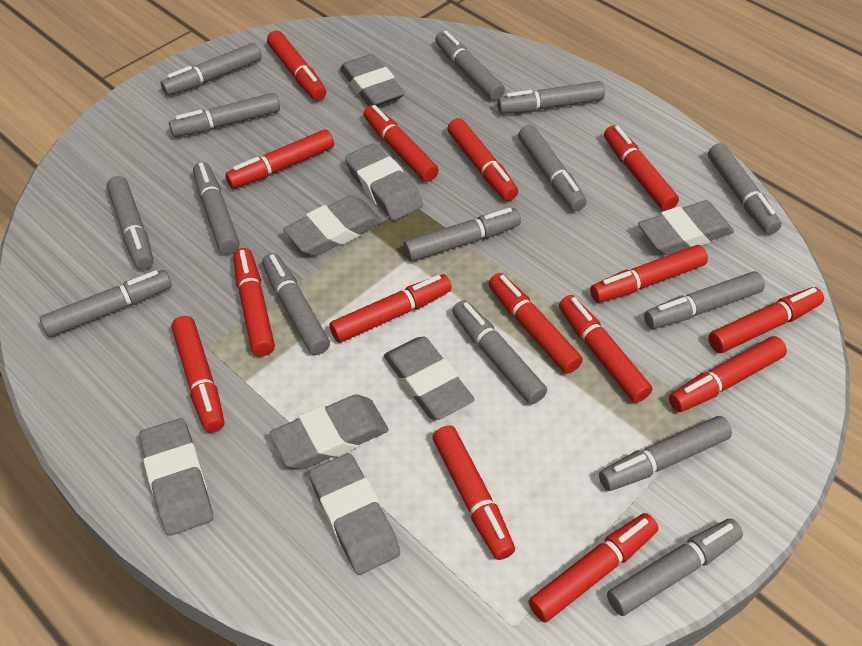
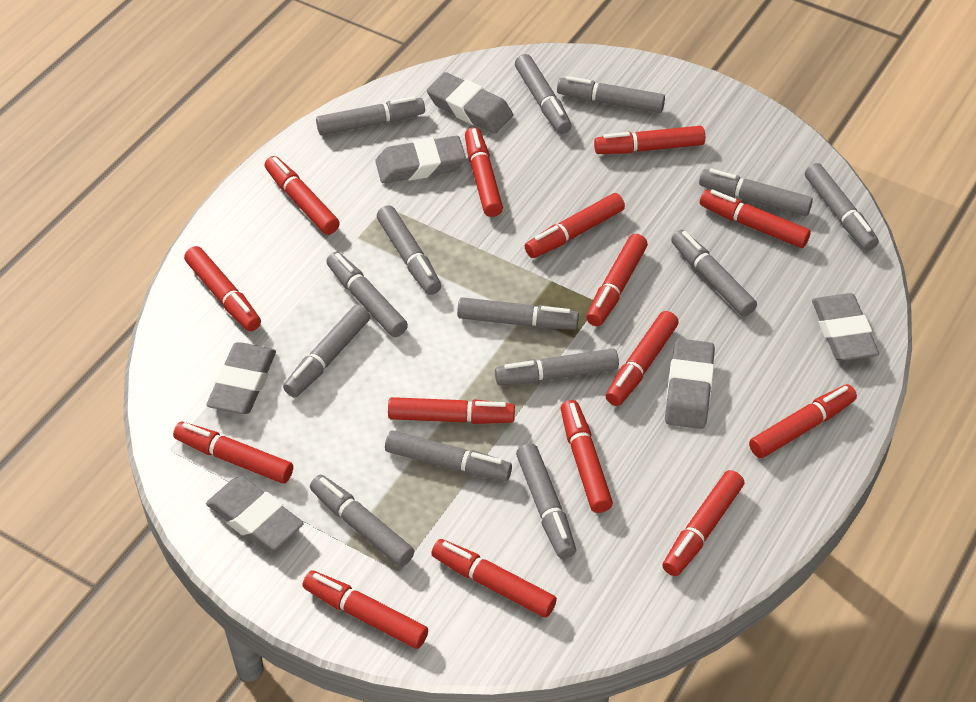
grey eraser: [139,418,213,536] [270,394,389,470] [283,195,383,256] [309,453,400,575] [340,54,405,106] [345,143,423,221] [384,337,475,420] [638,200,734,255] = 8 -> [206,342,276,414] [206,476,304,552] [375,135,466,183] [427,72,513,133] [665,338,715,429] [812,293,879,361] = 6
grey marker: [40,270,172,337] [107,176,153,270] [161,43,262,96] [169,93,280,137] [193,162,240,254] [262,253,330,355] [403,208,521,262] [435,31,505,101] [452,300,547,404] [497,81,605,114] [518,125,587,211] [599,416,732,491] [607,519,743,616] [644,271,765,329] [708,143,782,235] = 15 -> [283,305,370,397] [310,475,414,567] [316,96,425,135] [326,252,408,337] [377,205,441,295] [385,430,512,481] [457,297,579,329] [495,348,619,385] [515,54,572,134] [516,443,576,559] [557,76,665,113] [671,230,757,317] [699,168,813,216] [805,163,879,251] = 14

